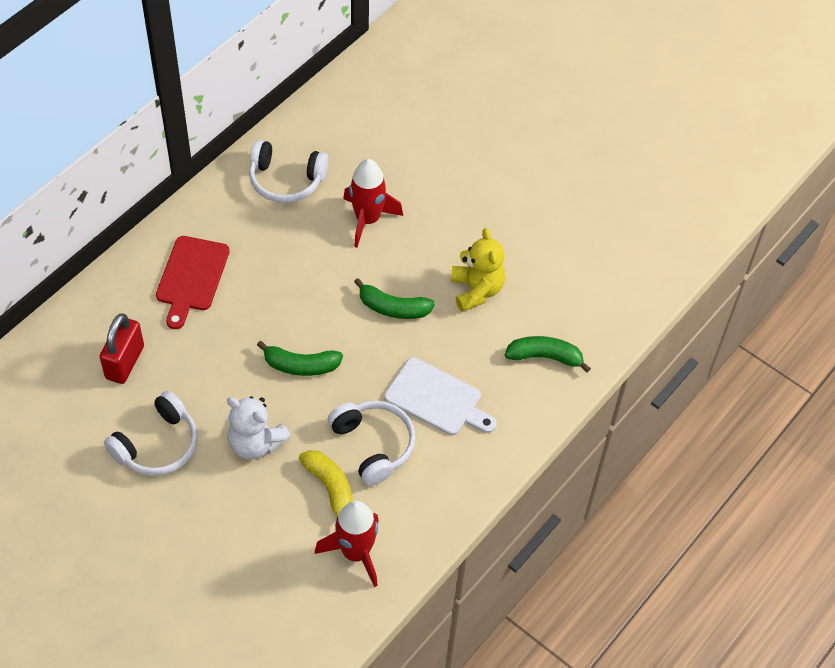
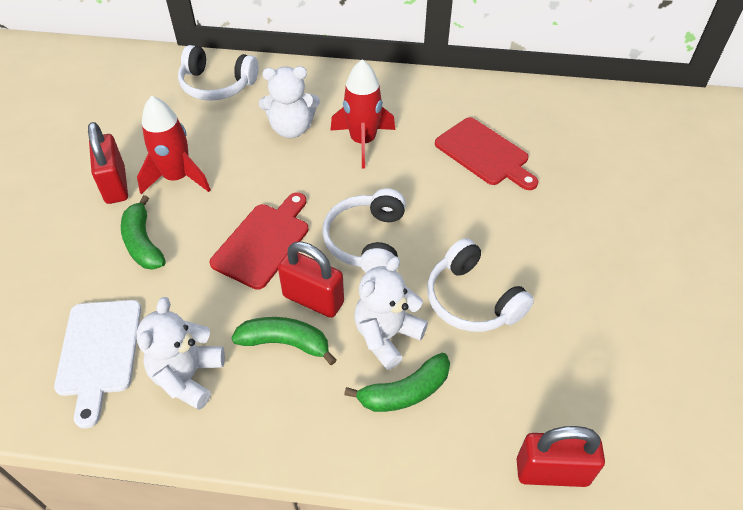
red cutting board: [156,236,230,329] = 1 -> [210,192,309,290] [435,117,538,190] = 2
red padlock: [100,313,144,384] = 1 -> [88,122,128,204] [278,242,344,318] [517,426,605,487] = 3
white teddy bear: [227,396,291,460] = 1 -> [136,297,225,410] [259,66,320,138] [354,256,428,370] = 3
yellow banana: [299,450,352,527] = 1 -> none = 0
yellow teddy bear: [451,228,505,312] = 1 -> none = 0

